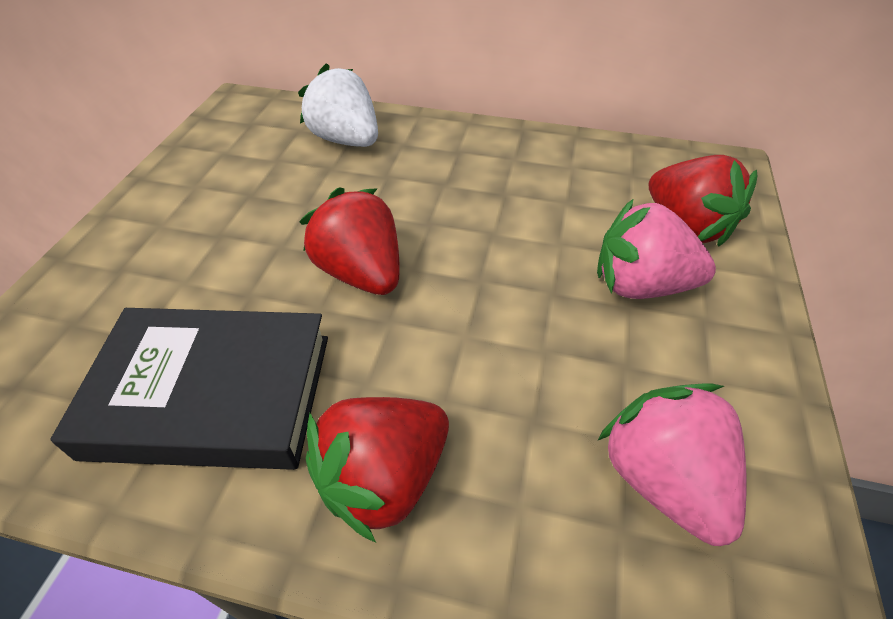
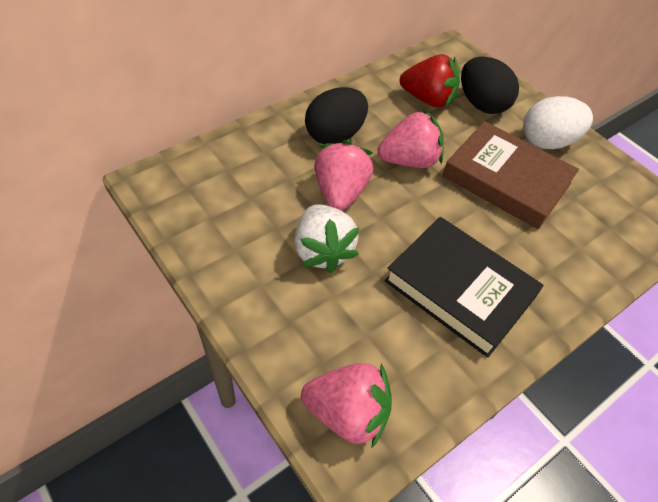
black egg: none = 0 -> [305,87,368,144] [461,56,519,114] = 2
brown book: none = 0 -> [442,121,579,229] = 1
pink strawberry: [597,199,716,299] [597,383,746,546] = 2 -> [301,363,392,447] [314,140,373,211] [377,109,444,168] = 3
red strawberry: [299,187,400,295] [306,397,449,543] [649,155,757,247] = 3 -> [400,54,460,108] = 1
white egg: none = 0 -> [523,96,593,149] = 1

